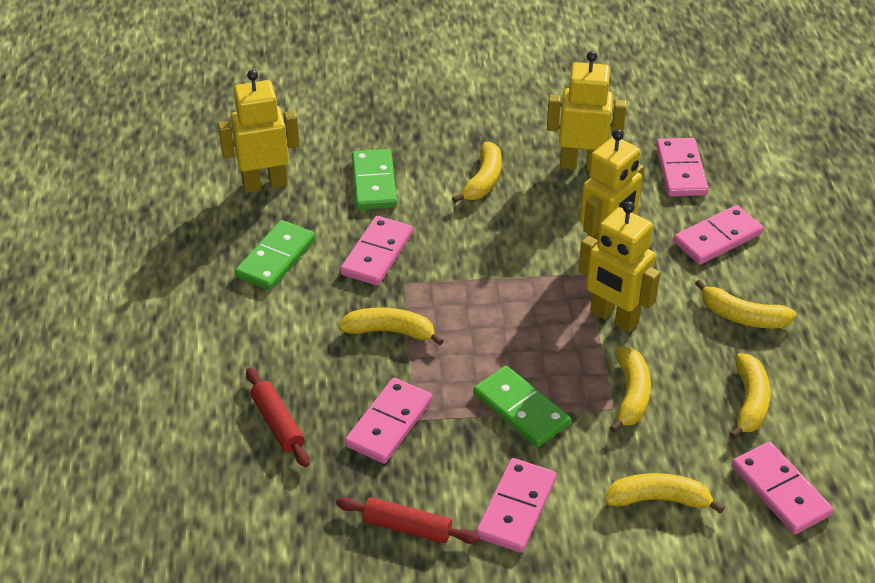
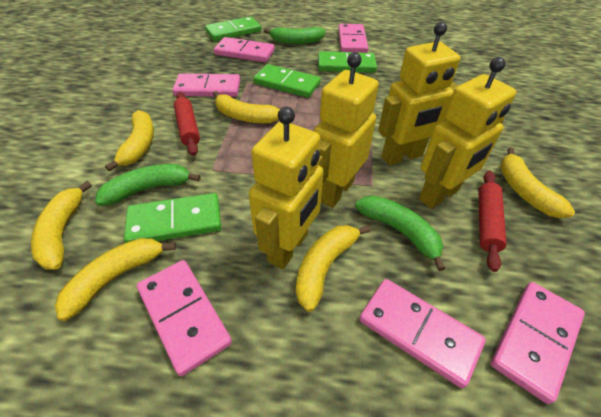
green banana: none = 0 -> [95,164,201,206] [264,27,325,44] [355,196,446,271] = 3
green domino: [235,220,315,290] [352,149,397,210] [473,366,571,447] = 3 -> [124,193,221,243] [205,16,261,41] [253,64,320,98] [318,51,377,73] = 4

